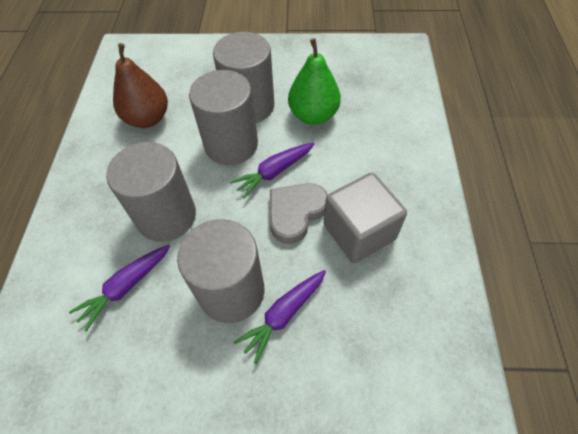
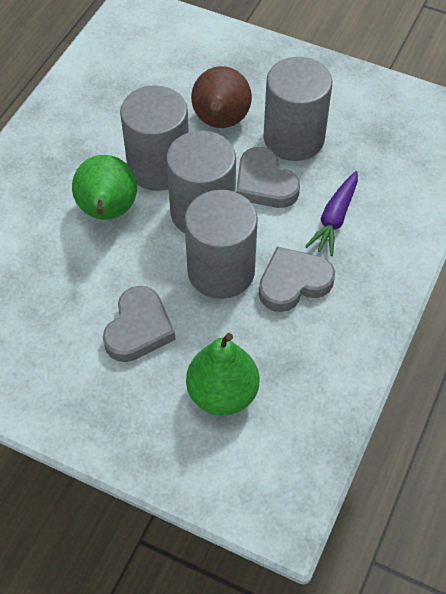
green pear: [288,38,341,125] = 1 -> [72,155,137,220] [186,333,259,416] = 2
grey cube: [324,173,407,263] = 1 -> none = 0
grey heart: [270,183,328,244] = 1 -> [103,286,176,362] [236,147,300,208] [259,247,335,312] = 3
purple carrot: [69,245,170,332] [230,143,314,199] [234,270,326,364] = 3 -> [305,171,358,256] = 1

